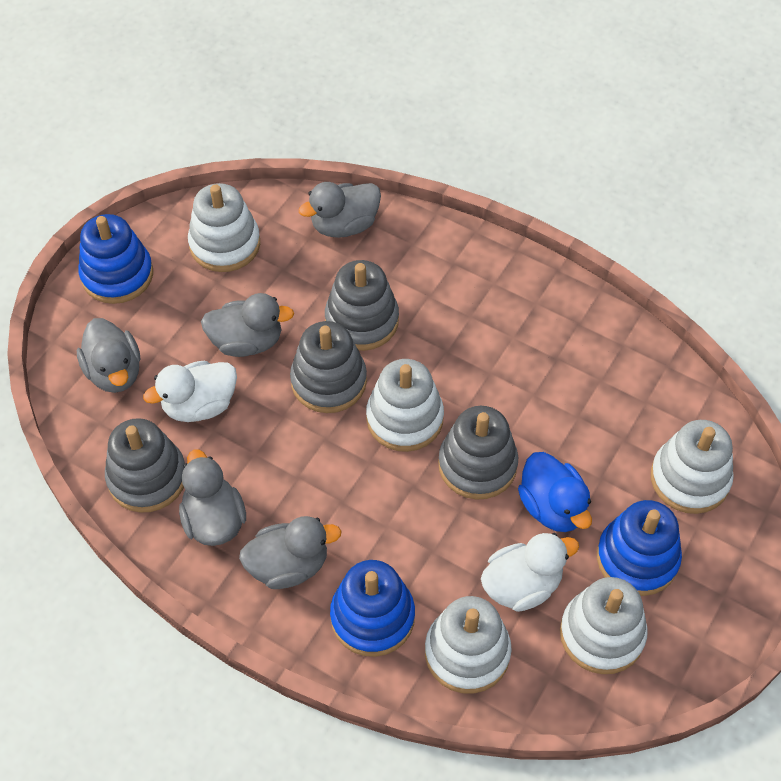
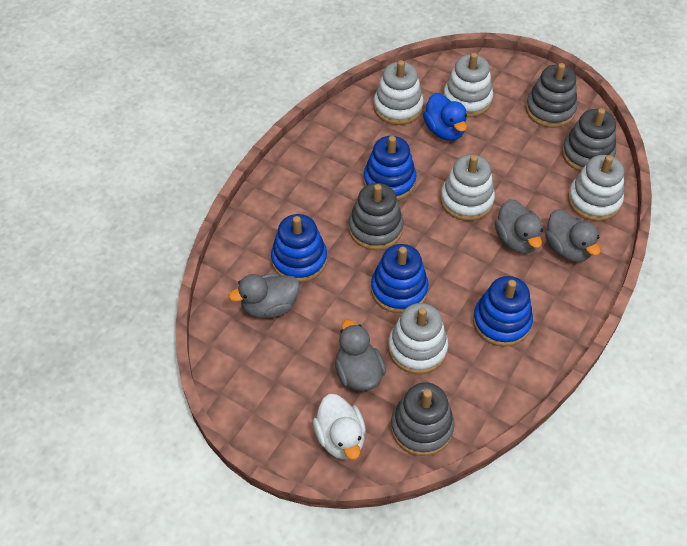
blue stacking toy: [78,214,153,304] [330,560,415,657] [597,500,682,596] = 3 -> [271,214,327,283] [364,136,416,201] [371,244,429,313] [473,276,533,347] = 4
grey duck: [77,318,140,393] [179,450,246,546] [201,293,294,357] [239,516,342,589] [298,182,381,238] = 5 -> [229,273,300,318] [335,320,386,391] [495,199,543,254] [545,209,601,262] = 4
white duck: [143,361,237,422] [481,533,579,612] = 2 -> [313,394,366,460] = 1

